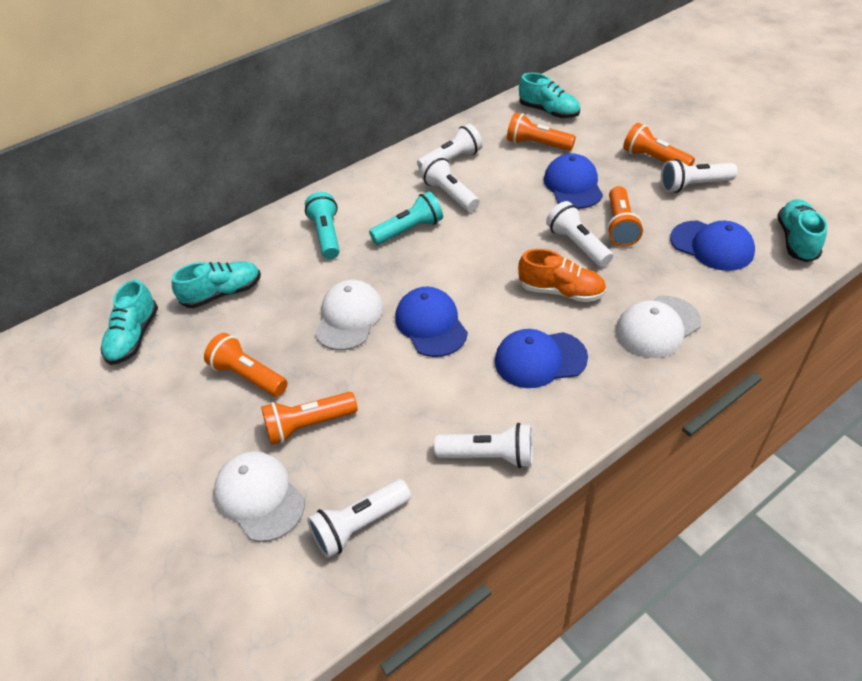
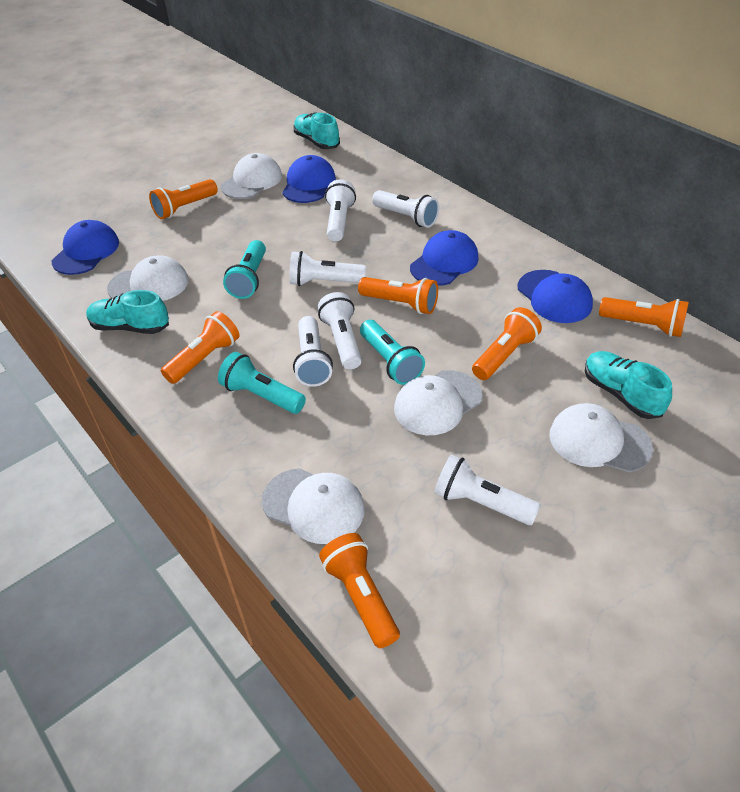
orange flashlight: [204,333,288,397] [261,392,358,445] [507,113,576,151] [607,186,643,247] [623,123,695,166] = 5 -> [149,179,218,219] [161,311,239,384] [319,533,400,648] [358,277,438,314] [472,307,542,380] [599,297,689,337] = 6
orange shoe: [518,249,606,302] = 1 -> none = 0
turquoise flashlight: [305,192,340,259] [369,191,443,245] = 2 -> [218,352,306,414] [223,240,266,299] [360,320,425,385] = 3
turquoise shoe: [101,280,158,365] [172,261,261,308] [519,73,580,118] [777,199,827,262] = 4 -> [86,290,169,334] [293,113,340,149] [585,351,672,419] = 3
white cap: [214,451,305,542] [315,280,383,350] [616,296,701,358] = 3 -> [107,255,189,301] [221,153,282,199] [262,468,365,544] [394,370,482,435] [549,403,653,472] = 5

